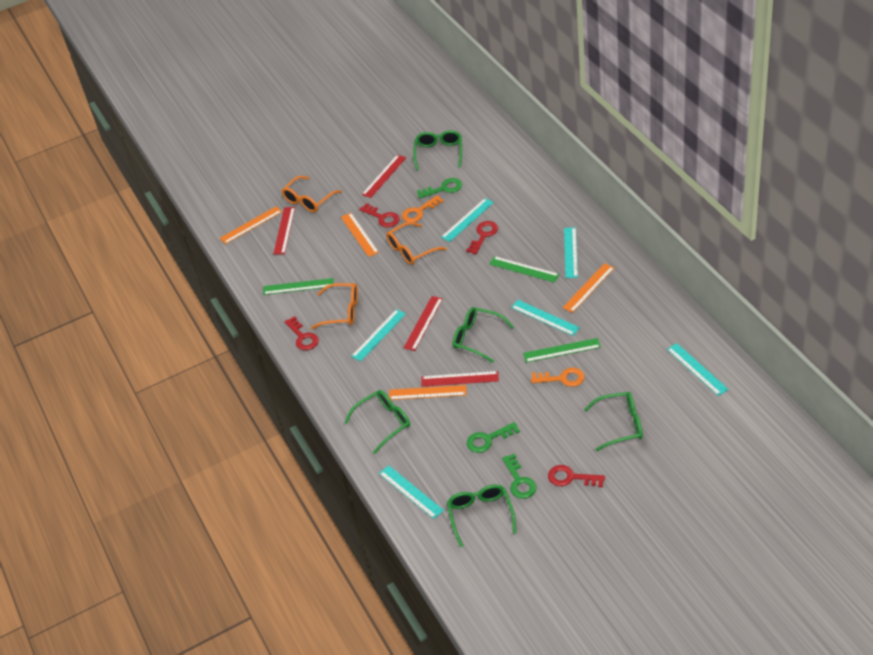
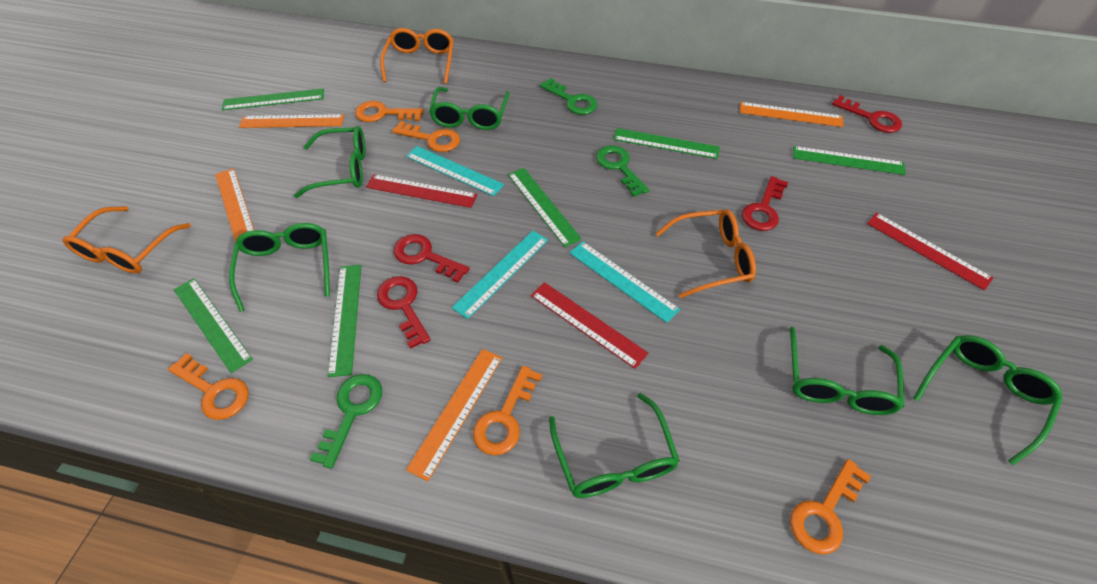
green glasses: [344,390,410,454] [413,130,462,170] [447,484,516,547] [453,307,514,363] [584,392,643,451] = 5 -> [229,223,330,312] [294,126,366,198] [429,87,510,130] [549,393,680,498] [790,327,904,415] [913,335,1063,465] = 6
green ruler: [263,278,334,295] [489,256,560,283] [523,338,601,363] = 3 -> [174,278,253,373] [222,88,324,110] [328,265,361,377] [508,168,582,247] [613,128,720,159] [793,146,906,175] = 6
orange key: [402,195,444,222] [531,368,585,387] = 2 -> [168,353,249,420] [355,101,424,122] [392,121,460,152] [473,366,542,455] [790,459,871,555] = 5
red ruler: [273,207,295,255] [362,155,406,198] [404,296,443,351] [421,371,499,387] = 4 -> [366,174,477,208] [531,282,648,369] [867,213,993,290] = 3
turquoise ruler: [351,309,406,361] [379,465,444,519] [441,198,494,242] [511,300,580,336] [564,227,578,278] [667,343,729,396] = 6 -> [406,146,504,196] [452,231,548,319] [569,241,680,323] = 3

